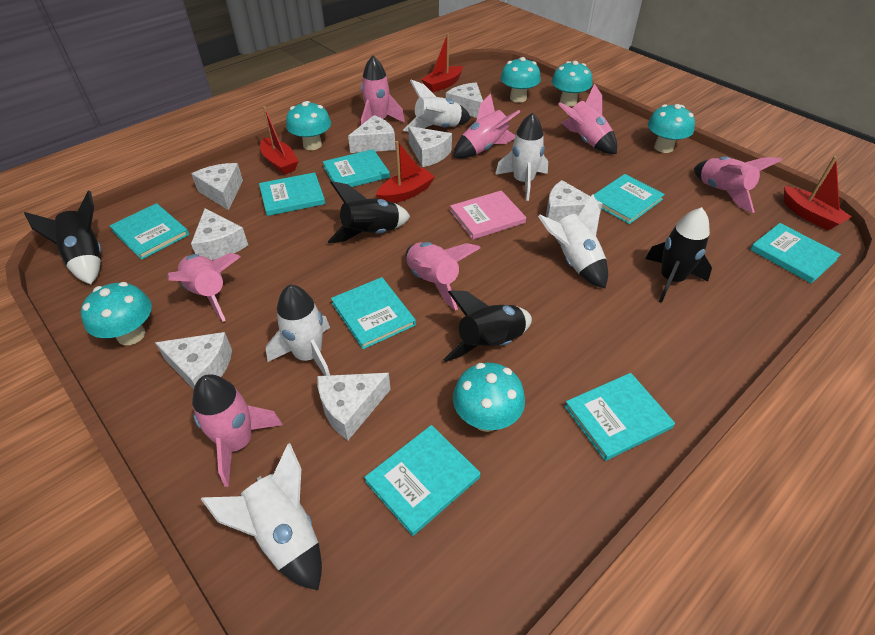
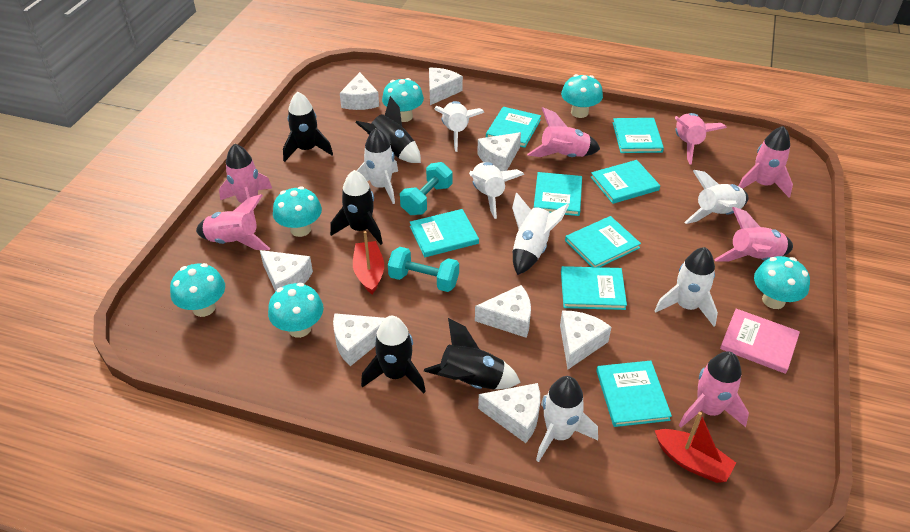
black rocket: [24,191,101,285] [327,181,410,243] [443,291,532,362] [645,207,712,303] = 4 -> [283,92,333,162] [330,170,383,245] [355,96,421,163] [361,316,426,393] [424,318,521,390] = 5
red boat: [260,106,298,175] [376,141,435,203] [421,33,463,92] [784,156,852,230] = 4 -> [353,231,384,294] [655,412,736,483] = 2
turquoise dumbbell: none = 0 -> [388,247,459,292] [400,162,452,215] = 2
white rocket: [201,443,322,590] [266,284,330,376] [403,80,471,131] [495,113,548,201] [538,194,608,288] = 5 -> [356,128,398,204] [434,101,485,152] [469,162,524,219] [512,192,569,275] [536,376,598,462] [655,247,718,326] [684,170,749,224] = 7

